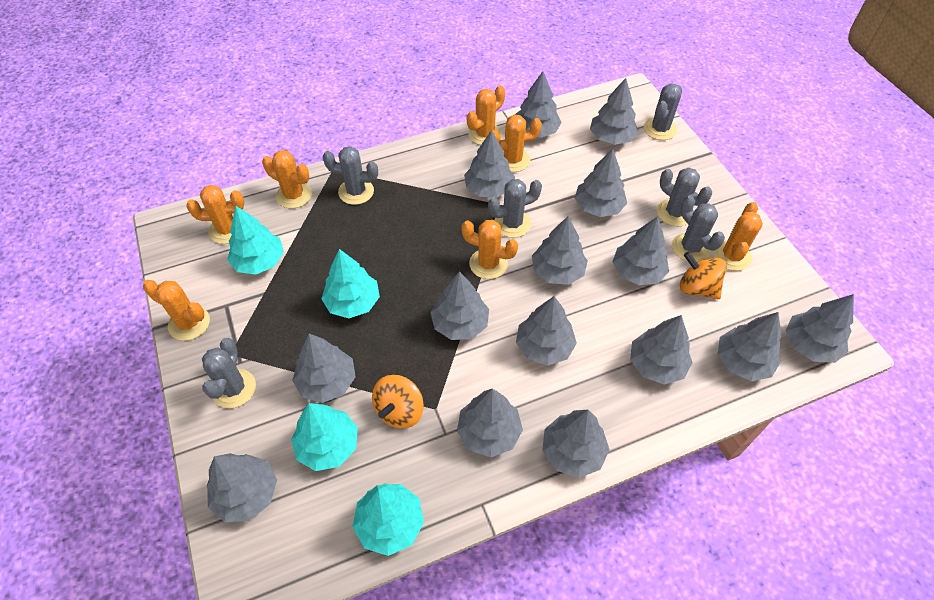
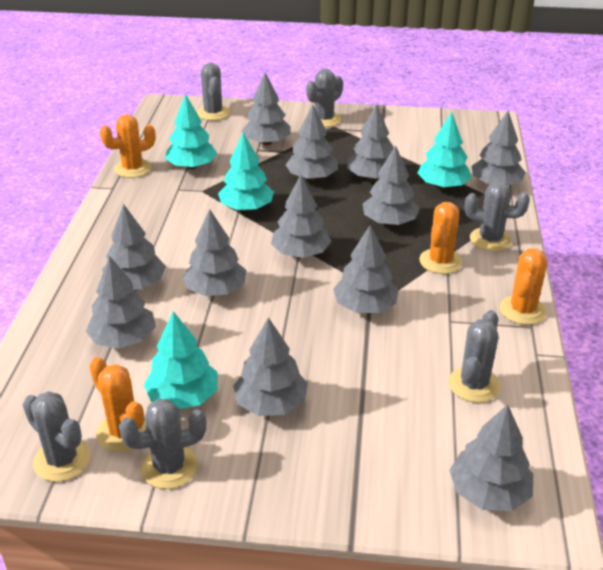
grey tree: [207,453,277,522] [292,334,356,403] [430,271,489,340] [457,389,523,457] [464,130,515,198] [515,71,562,138] [516,296,577,366] [532,216,588,285] [542,410,610,478] [575,149,627,217] [590,78,638,145] [612,216,669,285] [630,315,693,385] [718,312,782,381] [786,294,854,363] = 15 -> [86,256,156,349] [102,204,166,290] [183,209,247,296] [233,317,308,416] [242,73,291,145] [271,175,331,258] [285,105,338,181] [333,225,398,313] [347,104,394,180] [363,145,420,225] [449,404,533,511] [471,111,526,185] = 12
orange cactus: [143,280,210,341] [186,185,244,244] [262,150,312,209] [461,220,518,279] [467,85,505,145] [492,114,542,172] [713,202,763,271] = 7 -> [89,357,146,452] [100,114,156,178] [419,202,463,274] [500,248,547,325] = 4
orange spinning top: [372,375,424,428] [680,252,727,299] = 2 -> none = 0

